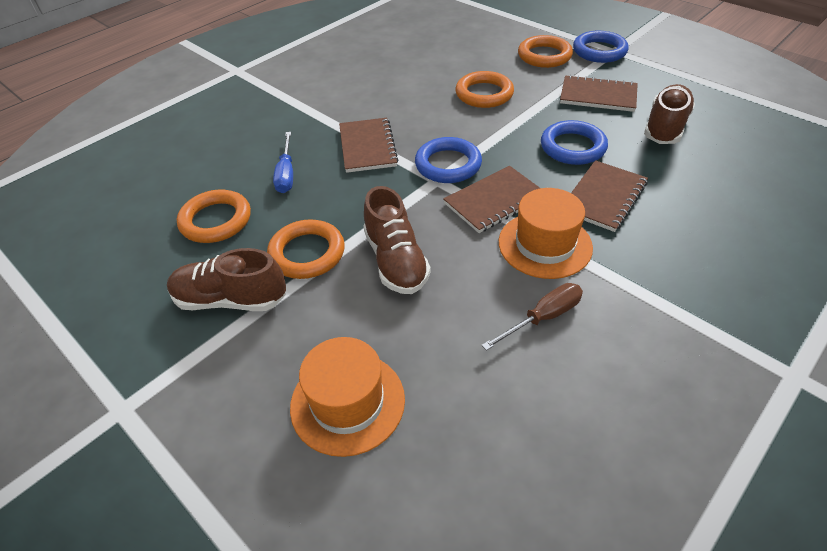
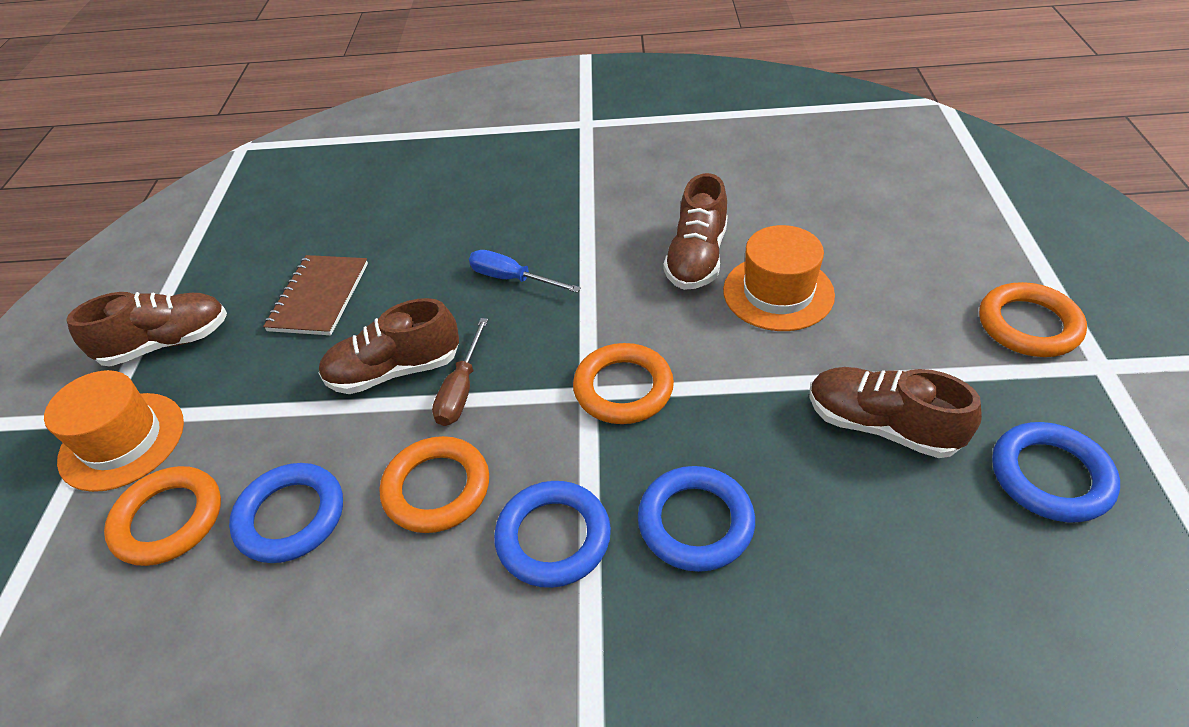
blue ring: [415,137,482,183] [541,120,608,165] [573,31,629,63] = 3 -> [229,463,343,563] [494,481,611,588] [638,466,755,572] [992,422,1120,522] = 4
brown notebook: [339,118,399,173] [443,166,540,233] [560,75,638,112] [571,160,648,232] = 4 -> [263,255,368,335] = 1
brown shoe: [167,248,286,311] [363,186,431,294] [644,84,695,144] = 3 -> [66,292,227,366] [318,298,459,394] [664,173,728,290] [810,367,982,458] = 4

